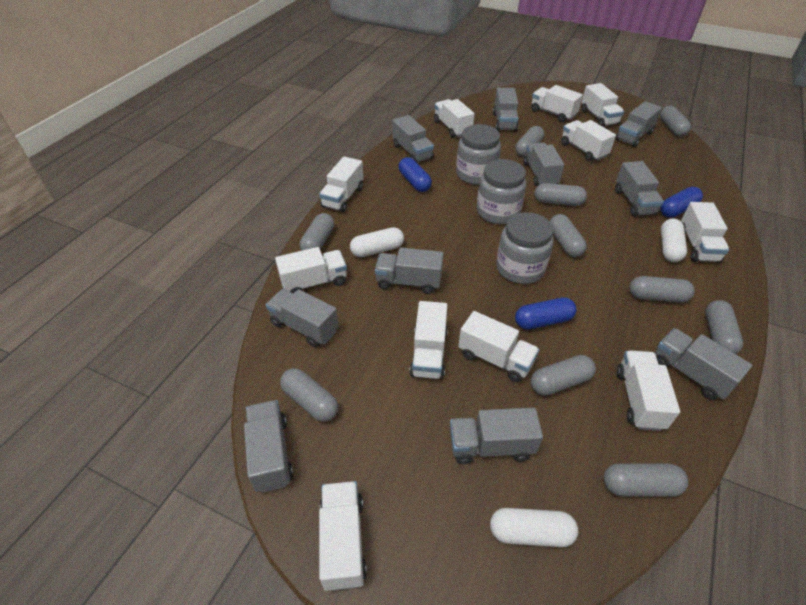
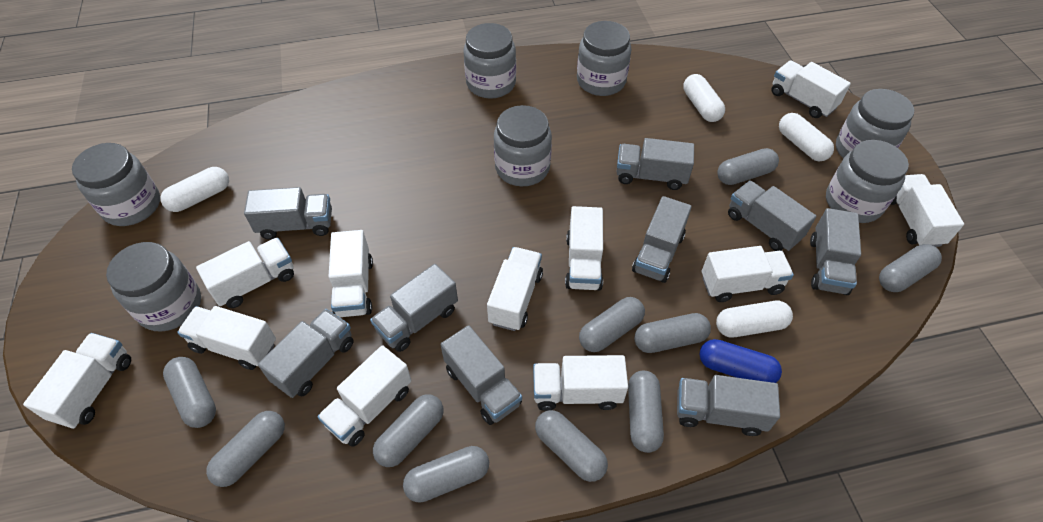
blue capsule: [399,157,432,192] [515,297,576,330] [660,187,703,218] = 3 -> [699,339,782,383] = 1
grey jar: [456,124,501,185] [477,159,526,224] [496,212,554,284] = 3 -> [72,143,160,226] [106,242,201,332] [464,23,516,99] [494,105,552,186] [577,21,632,96] [826,140,909,223] [836,89,914,158] = 7
grey truck: [244,400,293,493] [266,289,339,347] [375,248,444,294] [392,115,434,162] [450,408,543,464] [493,88,519,131] [523,143,564,186] [615,101,662,147] [615,161,664,217] [655,328,752,400] = 10 -> [244,187,332,240] [258,309,354,398] [370,264,458,352] [441,325,522,425] [617,138,694,190] [632,196,692,283] [677,375,780,436] [728,181,816,251] [810,208,861,295] = 9
white capsule: [350,227,404,257] [490,508,578,547] [661,219,687,262] = 3 -> [160,167,229,212] [683,74,725,122] [716,301,793,337] [779,113,834,161] = 4

